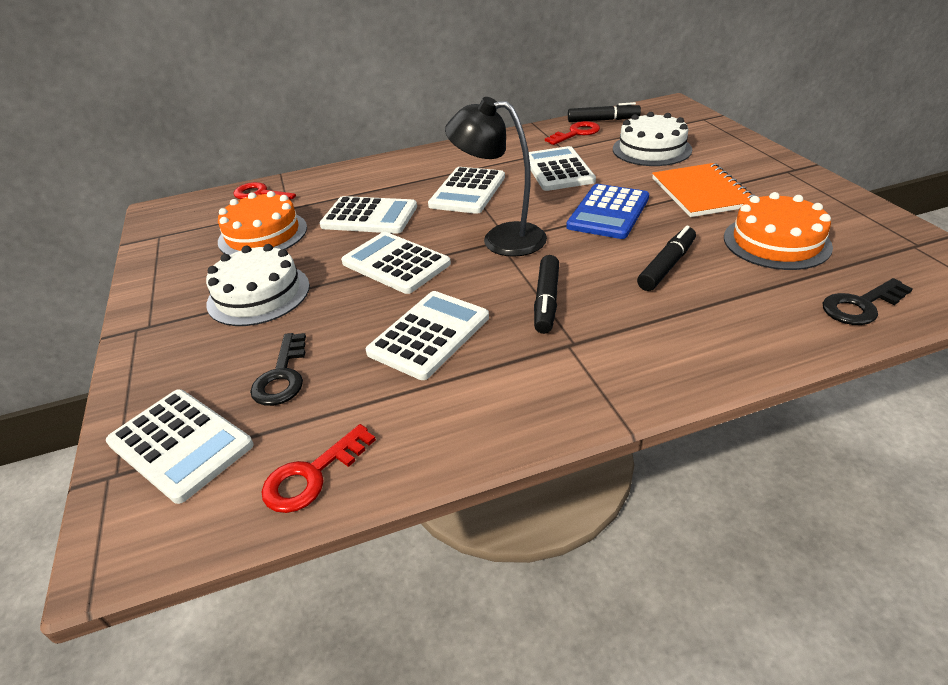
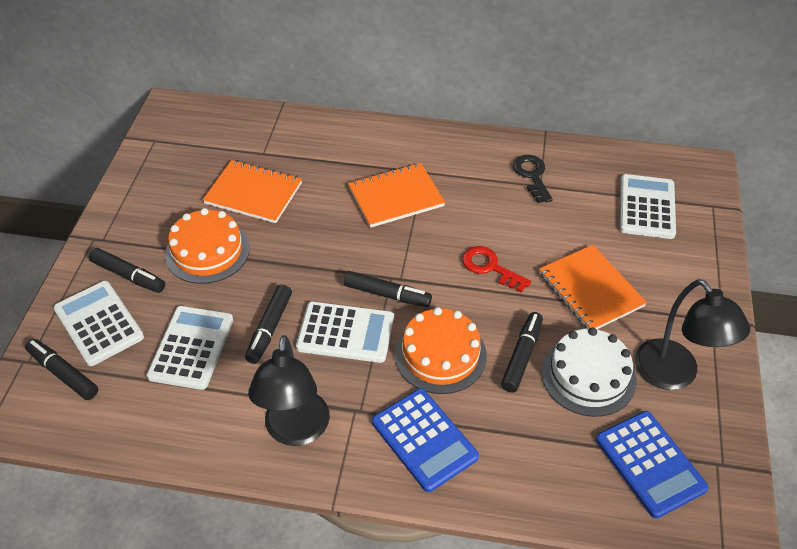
black key: [250,333,306,406] [822,278,913,325] = 2 -> [513,155,553,203] = 1
black lamp: [445,97,547,257] = 1 -> [248,335,330,446] [635,279,750,390] = 2
black marker: [534,255,559,334] [568,102,641,122] [637,226,696,291] = 3 -> [25,339,98,400] [89,248,165,293] [245,285,292,364] [344,271,432,307] [501,312,543,393] = 5
blue calculator: [566,184,649,239] = 1 -> [372,388,479,492] [596,411,709,519] = 2
orange notebook: [652,163,756,217] = 1 -> [203,160,302,223] [348,163,445,228] [539,245,647,329] = 3
red key: [233,182,296,200] [262,424,376,513] [545,121,600,145] = 3 -> [462,246,531,293] = 1
white cake: [206,244,310,326] [613,112,692,166] = 2 -> [541,327,636,417] = 1
white calculator: [106,390,254,504] [319,196,417,234] [341,232,451,294] [366,291,489,380] [428,167,505,214] [529,146,596,191] = 6 -> [53,281,144,366] [147,306,233,390] [296,301,394,363] [620,174,676,239] = 4

